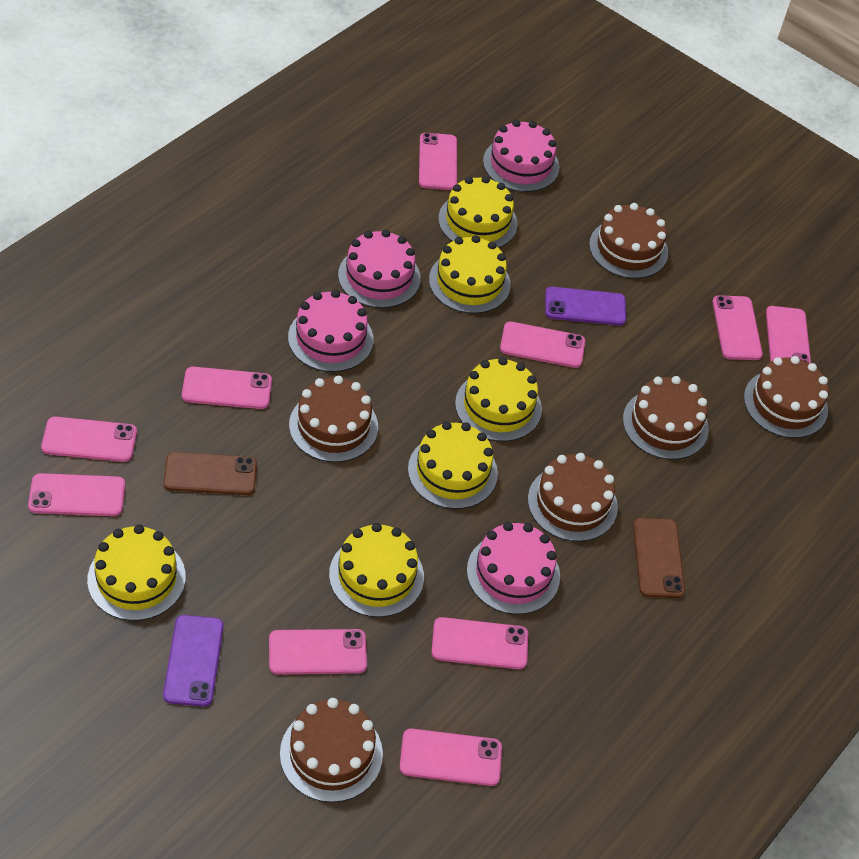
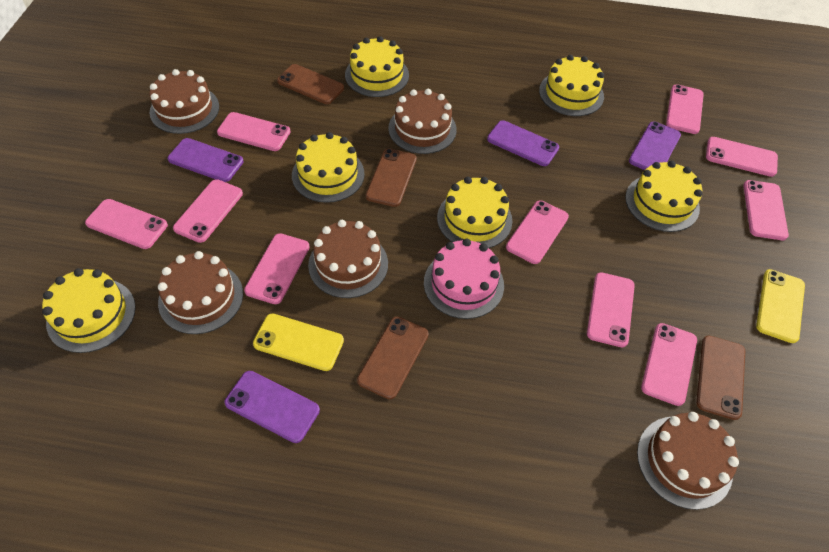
brown cake: [280,698,383,802] [289,376,378,462] [528,453,618,542] [589,203,668,279] [623,376,709,460] [744,356,829,438] = 6 -> [149,69,219,134] [158,251,243,334] [308,220,388,298] [388,89,457,154] [637,412,739,510] = 5
brown phone: [163,452,257,495] [633,518,685,598] = 2 -> [277,64,344,104] [357,317,429,399] [366,148,417,207] [696,335,745,420] = 4
pink cake: [288,290,374,372] [338,230,421,308] [467,522,560,615] [483,120,559,192] = 4 -> [424,238,504,319] = 1
purple phone: [163,615,223,707] [545,287,626,326] = 2 -> [168,138,244,182] [225,371,320,443] [487,120,559,166] [629,122,681,170] = 4
yellow phone: none = 0 -> [253,314,344,371] [756,269,805,343] = 2

